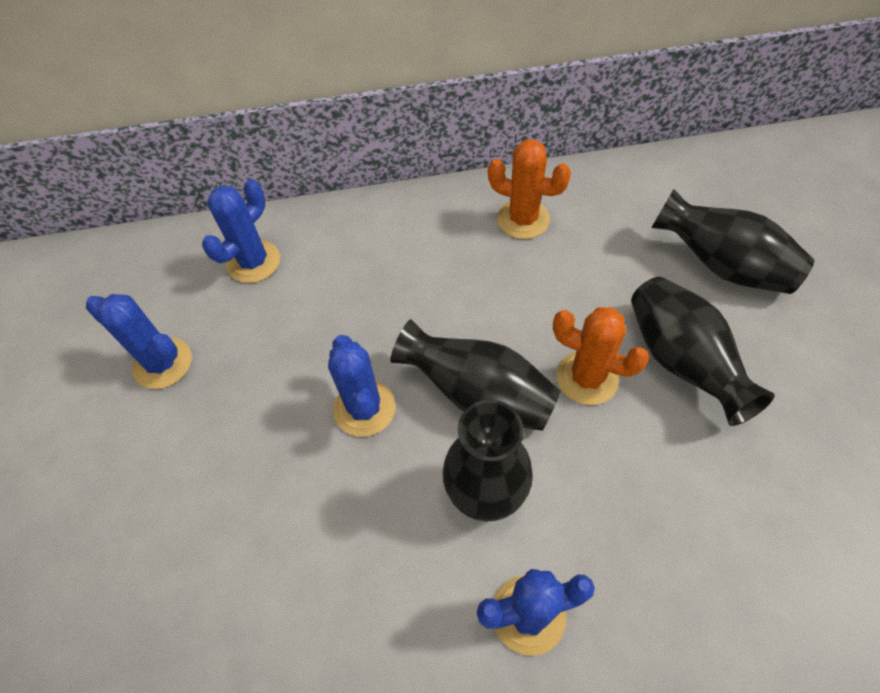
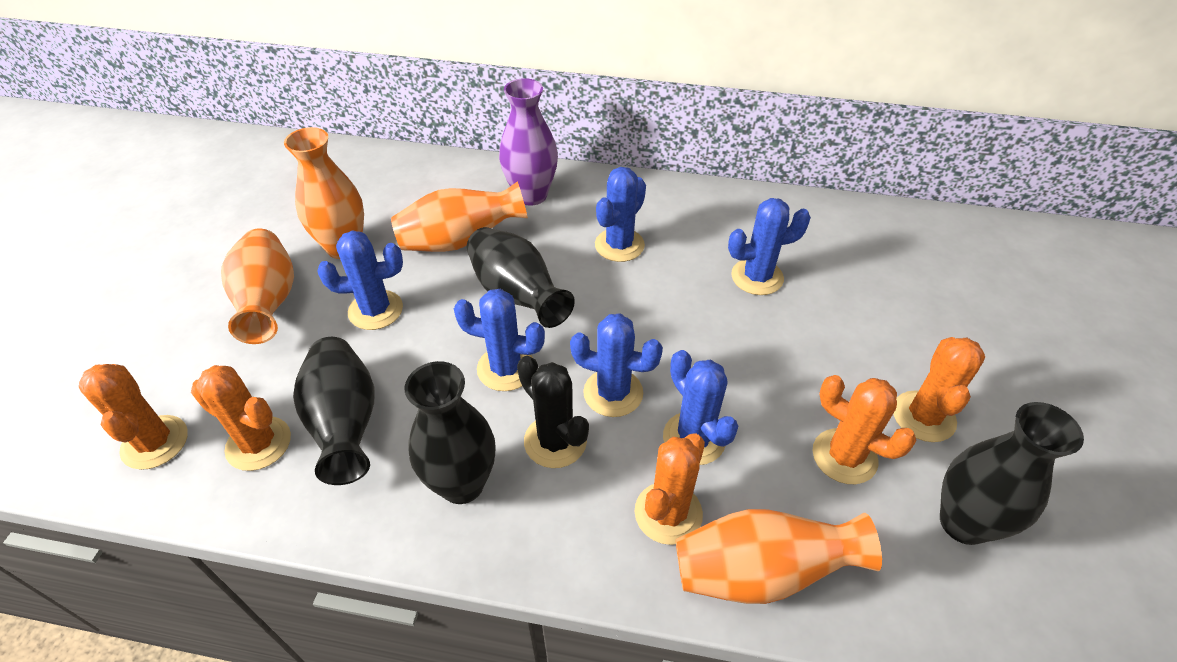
black cactus: none = 0 -> [517,356,589,468] = 1
blue cactus: [86,294,192,389] [202,179,280,283] [328,335,396,437] [477,569,595,656] = 4 -> [318,230,403,330] [454,289,545,391] [570,314,663,417] [595,167,646,262] [663,350,738,465] [728,198,811,295] = 6
orange cactus: [488,139,571,239] [553,307,649,405] = 2 -> [78,364,188,470] [191,365,291,471] [634,433,705,545] [813,375,917,484] [893,337,985,442] = 5
orange vase: none = 0 -> [221,229,294,344] [284,127,364,259] [391,181,528,252] [676,509,882,604] = 4
purple vase: none = 0 -> [499,78,558,206] = 1

